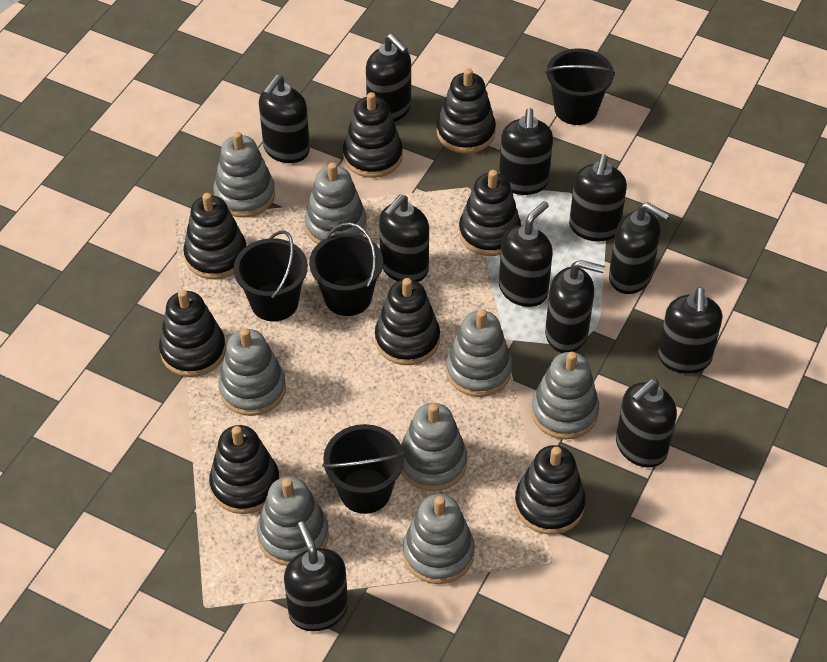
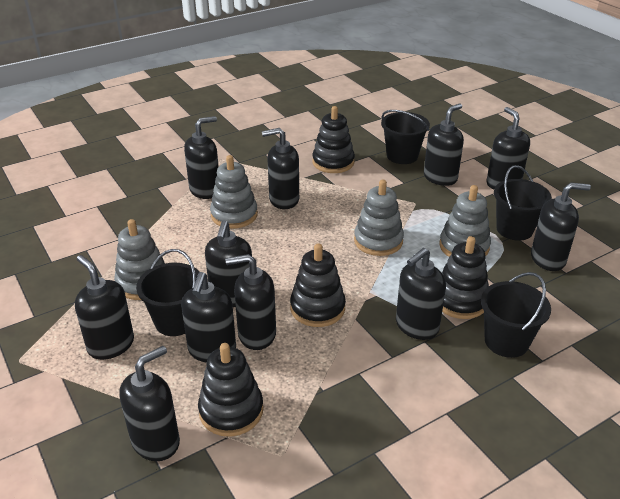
black stacking toy: [159,290,226,377] [183,193,246,279] [209,425,280,514] [343,92,403,178] [375,278,440,365] [437,68,496,154] [459,170,521,256] [515,445,586,535] = 8 -> [198,343,264,437] [290,243,346,327] [312,106,355,173] [442,236,489,319] = 4
grey stacking toy: [214,131,275,218] [218,328,286,416] [257,476,329,566] [305,162,367,244] [401,403,467,491] [403,494,475,584] [446,309,512,397] [531,352,599,440] = 8 -> [114,219,165,300] [210,155,258,229] [354,180,404,256] [439,185,491,257] = 4

